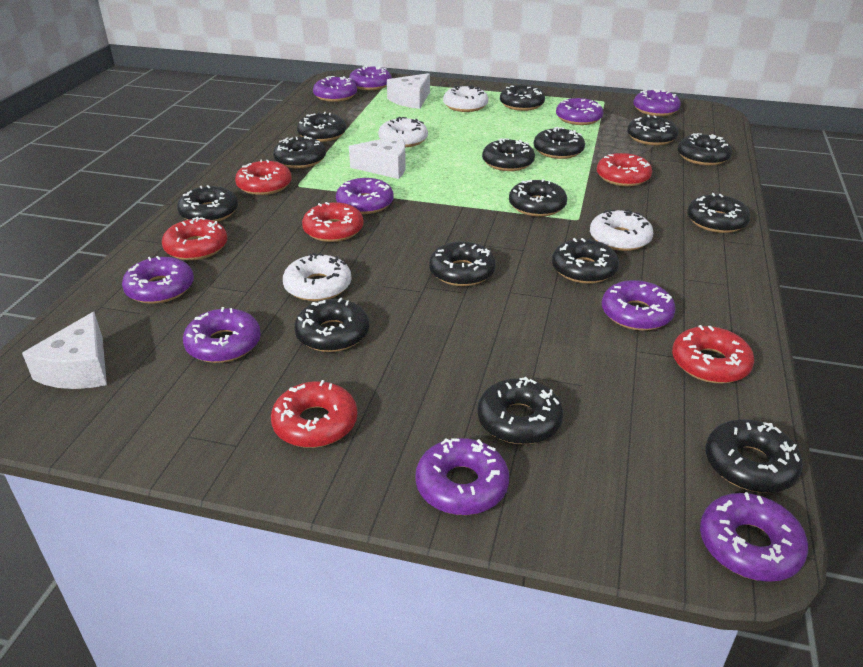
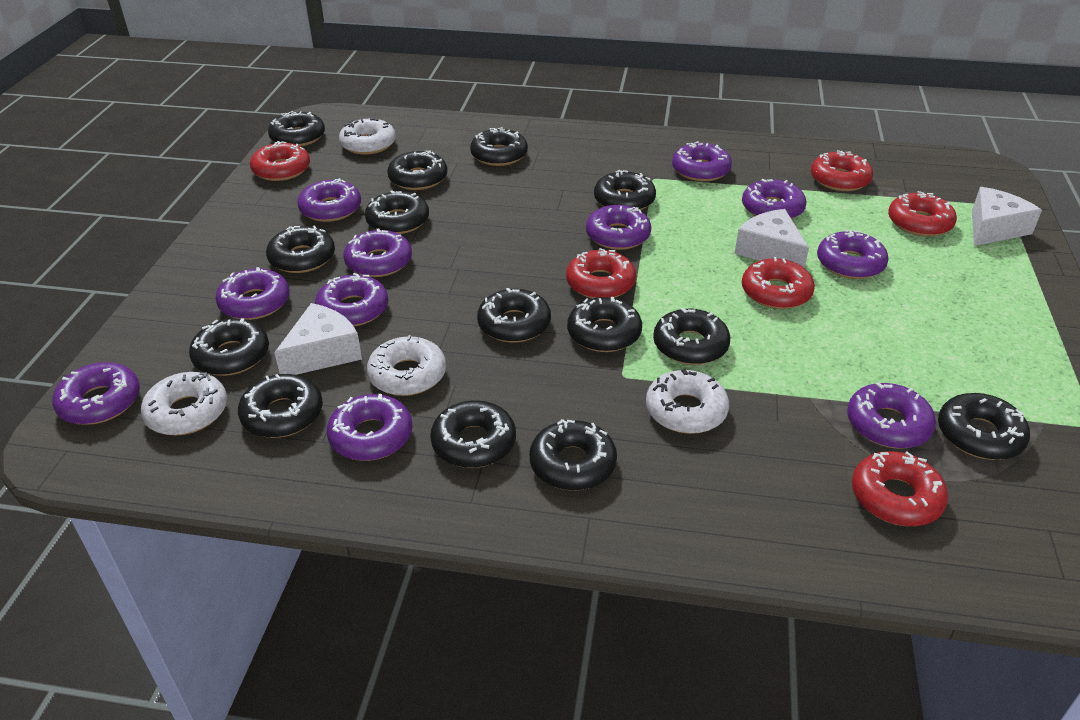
black donut: [177,185,238,222] [273,136,326,168] [294,298,369,352] [297,112,346,142] [429,241,496,286] [478,377,563,444] [482,138,535,171] [500,85,545,111] [509,179,567,217] [534,127,585,159] [552,238,619,284] [627,115,678,145] [678,133,732,166] [687,193,751,233] [706,419,803,493] = 15 -> [189,318,269,376] [238,374,323,438] [266,225,335,273] [268,111,325,147] [365,190,429,234] [387,150,448,190] [430,400,516,468] [470,127,528,166] [477,288,551,343] [529,419,617,491] [567,297,642,352] [594,170,656,210] [653,308,730,365] [938,393,1030,460] = 14
purple donut: [122,256,194,304] [183,307,261,363] [313,76,357,102] [336,178,394,214] [349,66,392,90] [415,438,509,515] [556,98,603,125] [602,280,676,331] [633,89,681,116] [700,492,808,582] = 10 -> [52,362,140,425] [216,267,290,320] [297,178,361,222] [315,273,388,326] [327,394,413,461] [343,229,412,277] [586,205,651,250] [672,141,732,182] [742,179,806,219] [817,230,889,279] [847,382,936,449] = 11

